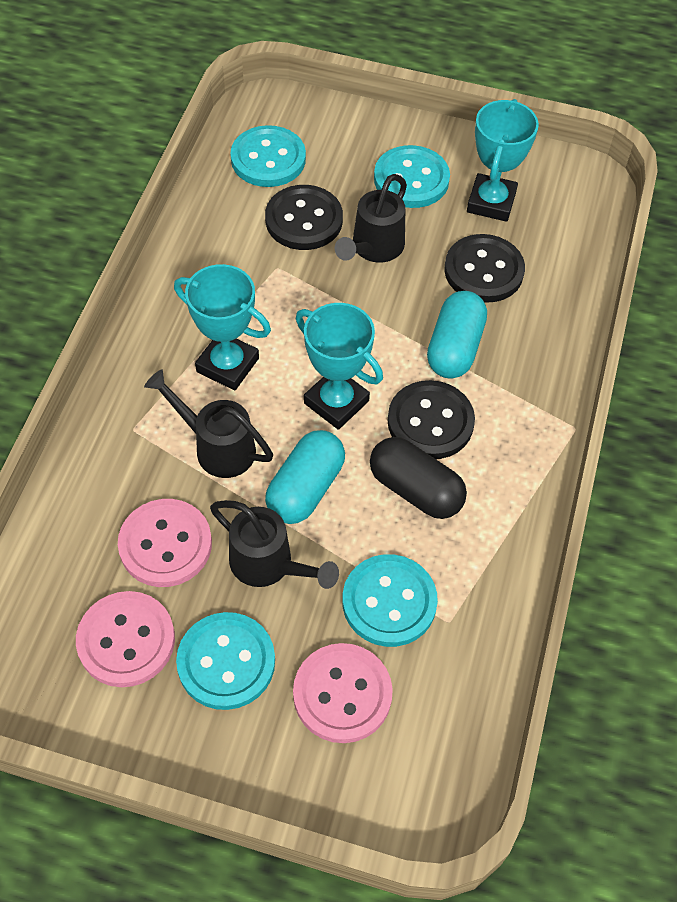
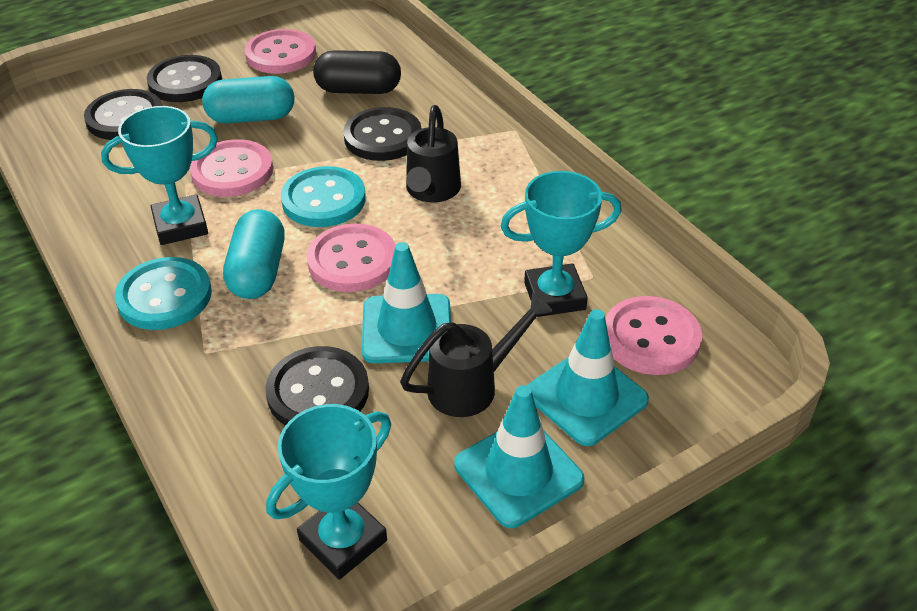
black button: [265,185,343,250] [387,380,475,459] [444,234,525,303] = 3 -> [84,89,162,140] [147,55,222,102] [265,346,369,426] [343,107,422,161] = 4
black watering can: [144,369,273,478] [210,500,339,589] [335,174,407,263] = 3 -> [400,292,553,417] [406,105,461,202] = 2
pink button: [76,591,175,687] [118,499,212,587] [293,643,393,743] = 3 -> [190,139,273,197] [245,29,316,74] [307,224,396,292] [605,296,702,375] = 4
turquoise button: [176,612,275,710] [230,125,306,187] [342,554,438,647] [374,145,450,208] = 4 -> [115,257,212,330] [281,166,366,227] = 2
turquoise traffic cone: none = 0 -> [362,242,451,363] [454,385,584,528] [527,309,649,446] = 3

